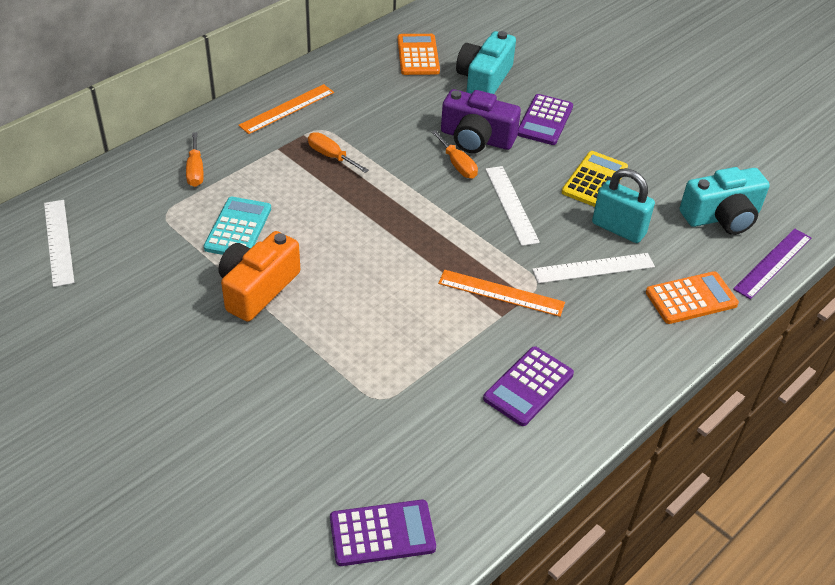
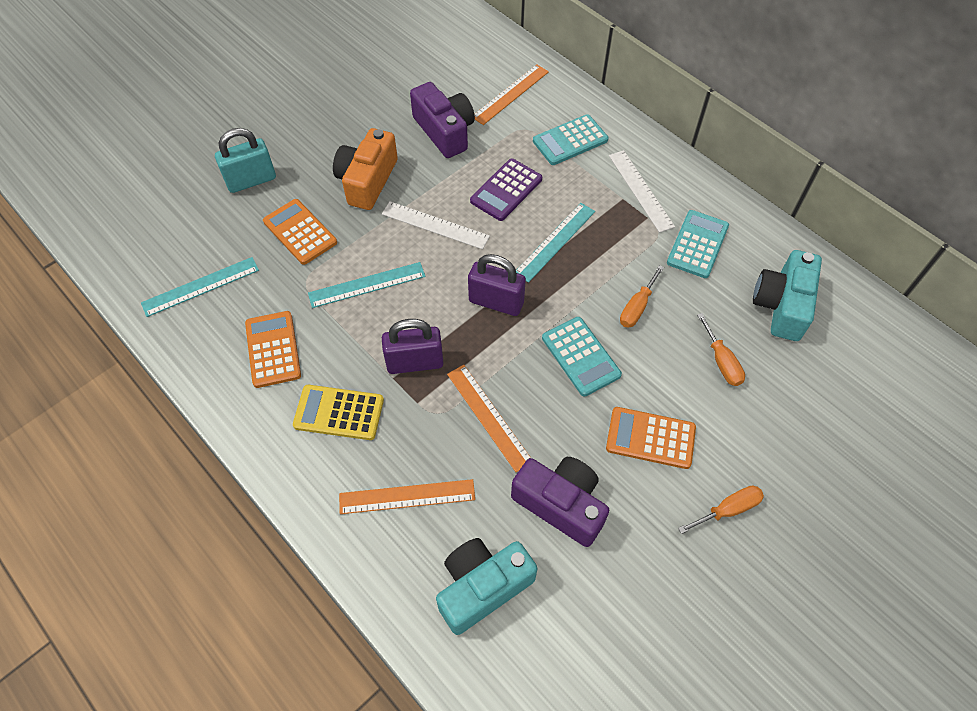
orange calculator: [398,34,440,75] [646,271,739,324] = 2 -> [245,311,301,388] [263,199,337,265] [606,407,696,469] = 3
orange ruler: [238,84,334,134] [438,270,565,317] = 2 -> [339,479,475,514] [447,365,531,472] [474,64,549,125] = 3
purple calculator: [330,500,436,566] [483,346,574,426] [518,94,573,145] = 3 -> [470,158,542,221] = 1
purple camera: [441,89,521,153] = 1 -> [410,82,475,158] [511,457,609,547] = 2
purple padlock: none = 0 -> [382,319,443,374] [468,254,526,316] = 2
purple ruler: [733,229,811,299] = 1 -> none = 0
turquoise calculator: [204,197,271,255] = 1 -> [533,114,608,165] [542,317,622,397] [667,210,729,278] = 3
turquoise ruler: none = 0 -> [141,257,259,317] [308,262,426,308] [516,203,595,283] = 3
white ruler: [44,200,74,287] [485,166,540,246] [532,253,655,283] = 3 -> [382,201,490,249] [609,150,675,233] = 2

